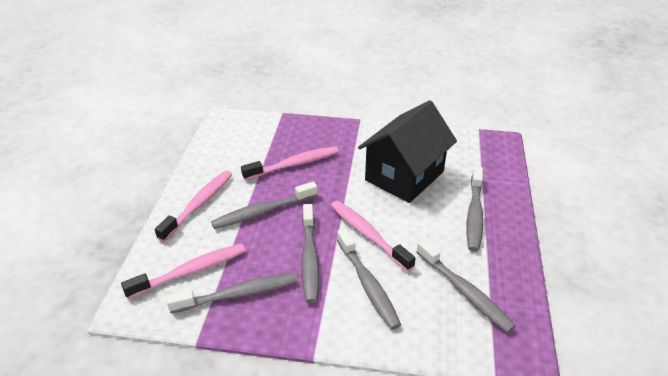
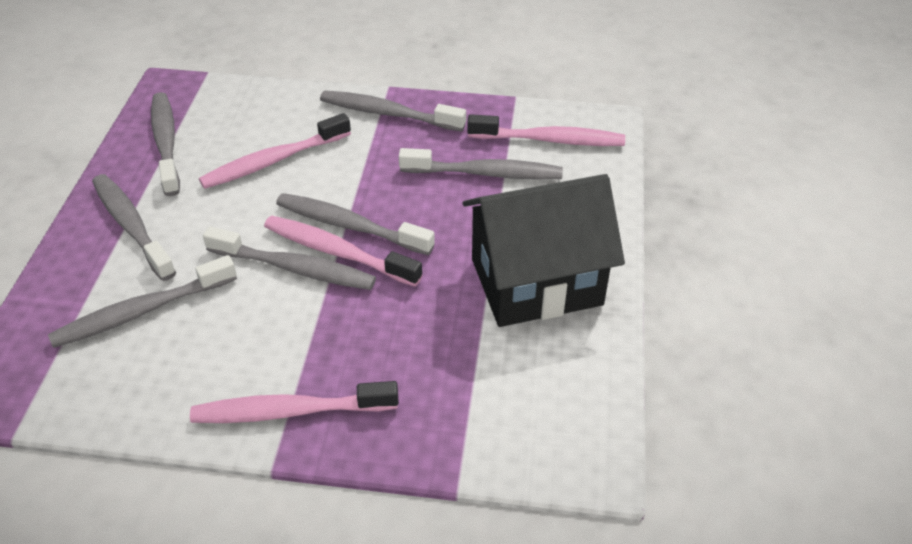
grey toothbrush: [166,273,297,313] [211,181,318,229] [301,204,319,303] [337,228,401,330] [416,239,516,333] [467,166,483,252] = 6 -> [48,255,237,348] [92,174,176,281] [151,92,180,196] [203,226,376,290] [276,193,435,255] [320,91,466,132] [399,148,563,180] = 7

